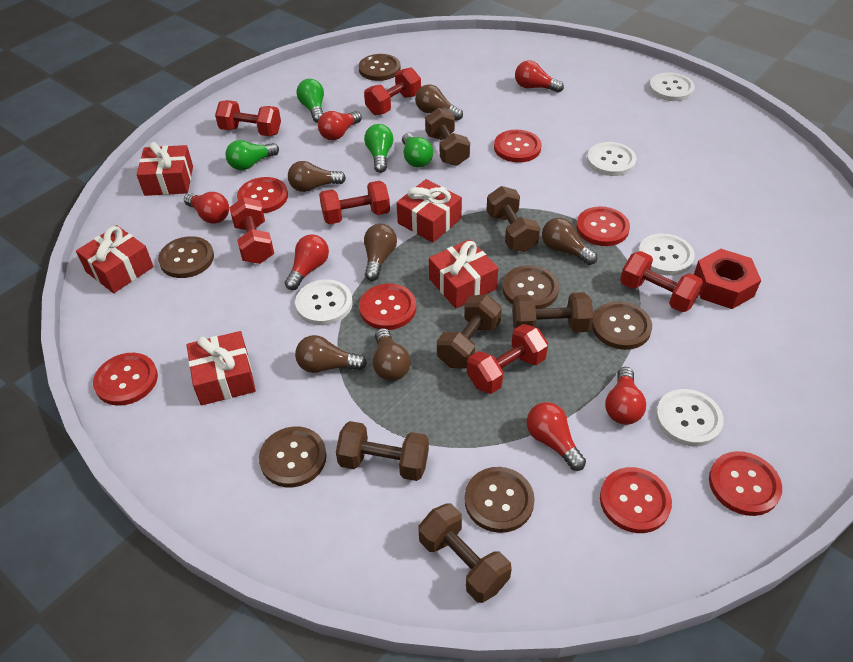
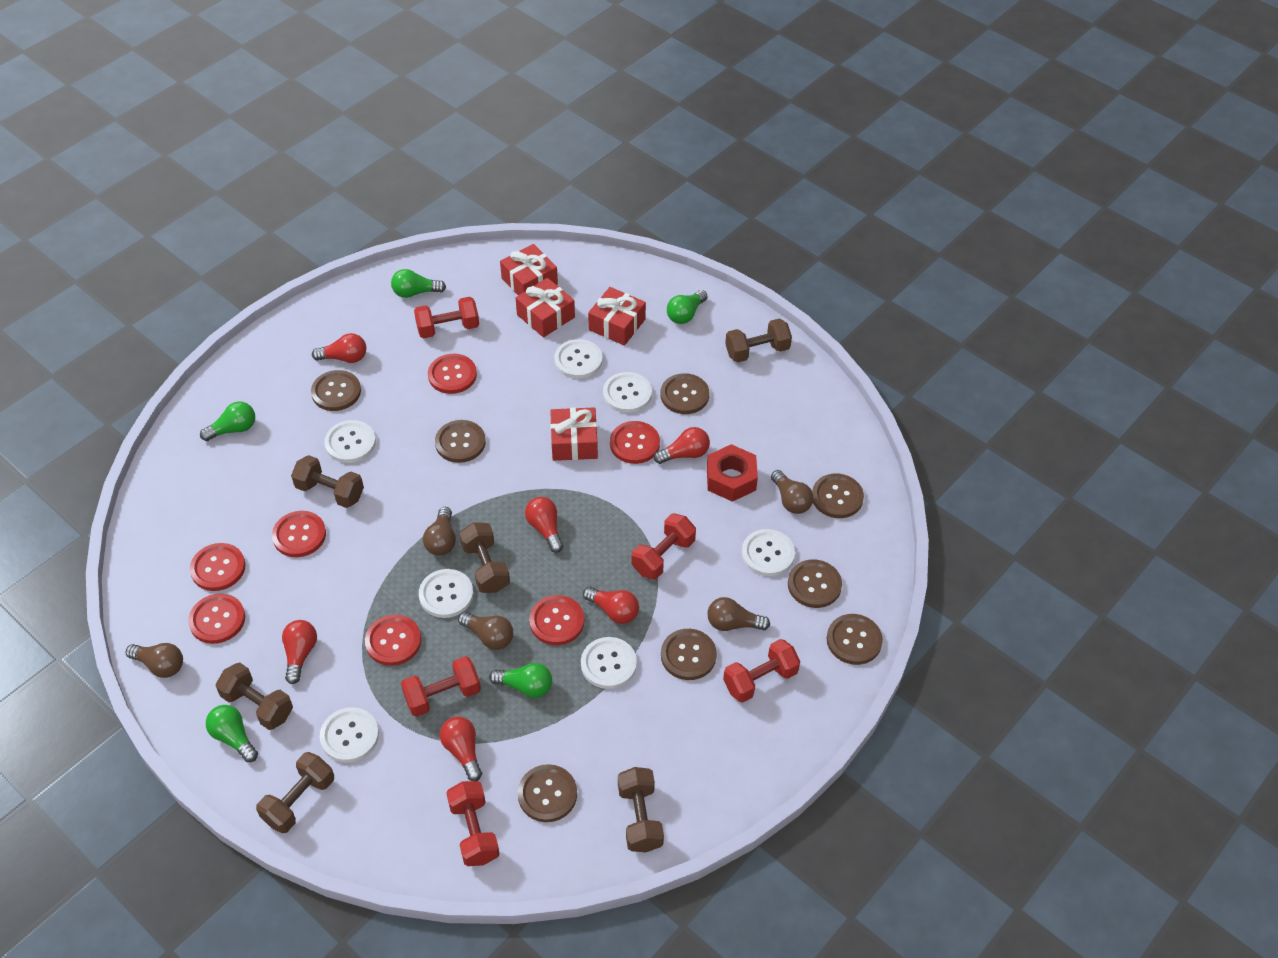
brown button: [158,236,214,278] [259,427,327,487] [358,54,401,81] [464,467,534,533] [502,265,559,309] [592,301,652,350] = 6 -> [311,370,361,411] [435,420,486,463] [518,764,577,822] [660,373,709,414] [661,629,717,680] [788,559,842,608] [812,473,864,518] [827,614,883,665] = 8
brown light bulb: [288,161,346,192] [295,335,367,373] [364,224,397,281] [373,328,411,381] [415,84,463,121] [542,218,597,265] = 6 -> [126,643,183,678] [423,507,456,556] [458,612,513,650] [707,597,770,631] [771,470,813,514] = 5
green light bulb: [226,140,279,170] [296,79,324,123] [364,124,393,173] [402,133,433,167] = 4 -> [200,401,255,441] [206,705,258,762] [391,269,446,298] [489,663,552,698] [667,290,707,324] = 5
red dumbbell: [215,100,281,136] [229,197,274,264] [319,181,390,224] [364,68,421,115] [467,324,548,394] [620,251,703,312] = 6 -> [401,656,481,717] [414,297,479,339] [446,781,500,866] [632,514,696,579] [723,639,800,703] = 5
red gift: [76,225,154,293] [137,142,193,196] [187,331,256,405] [396,179,462,243] [429,239,498,309] = 5 -> [500,244,558,295] [516,278,575,338] [550,407,598,461] [588,287,646,346] = 4
white button: [295,279,353,325] [587,142,637,176] [638,233,695,276] [649,73,695,101] [656,389,724,446] = 5 -> [320,707,379,763] [324,420,376,463] [419,569,473,618] [554,339,603,379] [581,637,637,689] [603,372,652,413] [742,529,795,576] = 7

